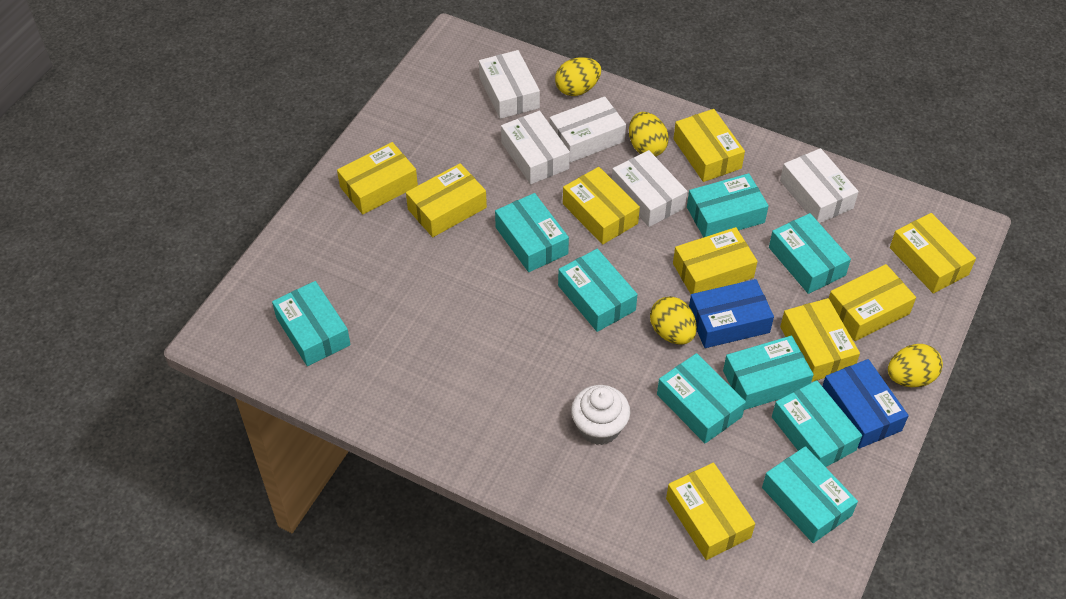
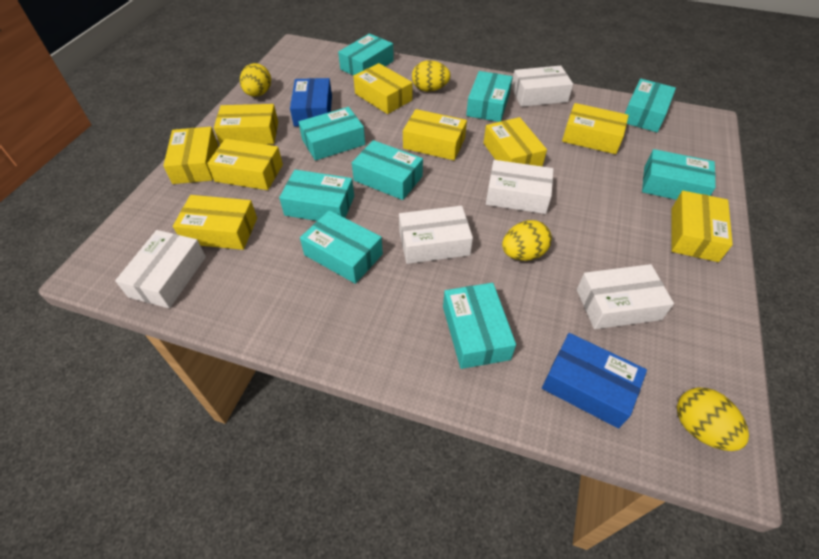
white cupcake: [571,385,630,445] = 1 -> none = 0

